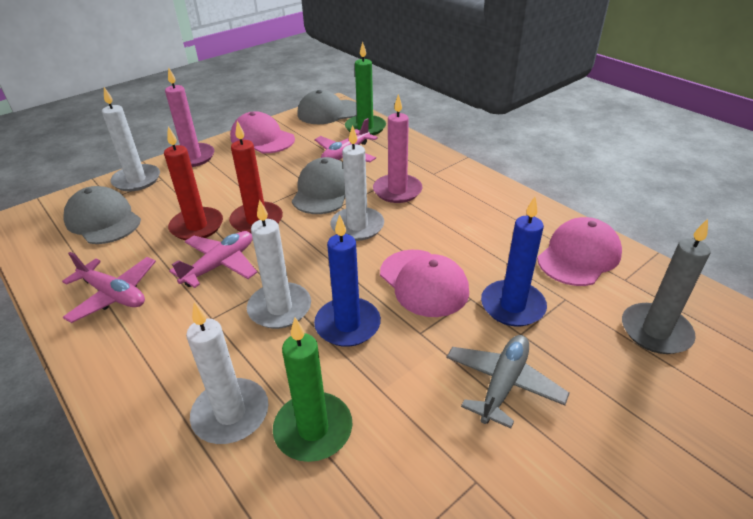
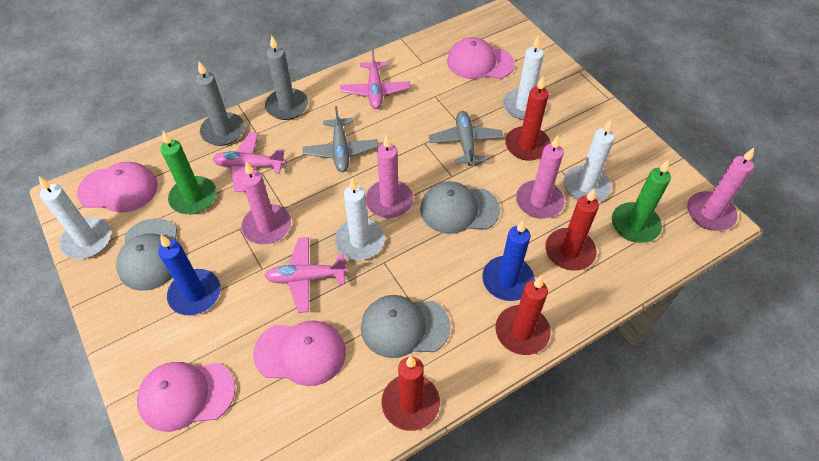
grey candle: [622,219,711,354] = 1 -> [196,62,245,146] [265,35,308,120] = 2
grey plane: [446,335,570,428] = 1 -> [303,106,378,172] [429,111,503,166] = 2
pink candle: [165,67,214,167] [373,94,422,203] = 2 -> [241,162,291,245] [366,134,413,218] [516,135,564,219] [687,148,754,231] = 4
pink cap: [230,111,295,153] [380,250,469,317] [537,217,622,286] = 3 -> [77,162,158,213] [137,362,235,432] [253,320,346,386] [447,37,515,79] = 4
red candle: [164,126,223,240] [229,121,283,234] = 2 -> [382,356,440,431] [495,276,551,355] [505,77,551,161] [545,188,599,271] = 4

